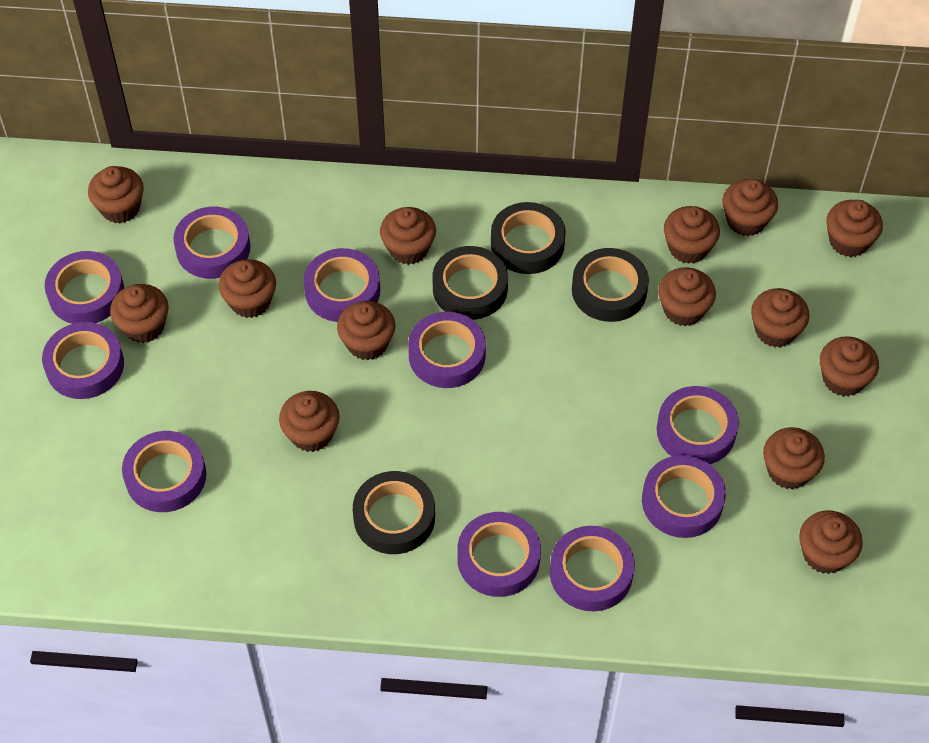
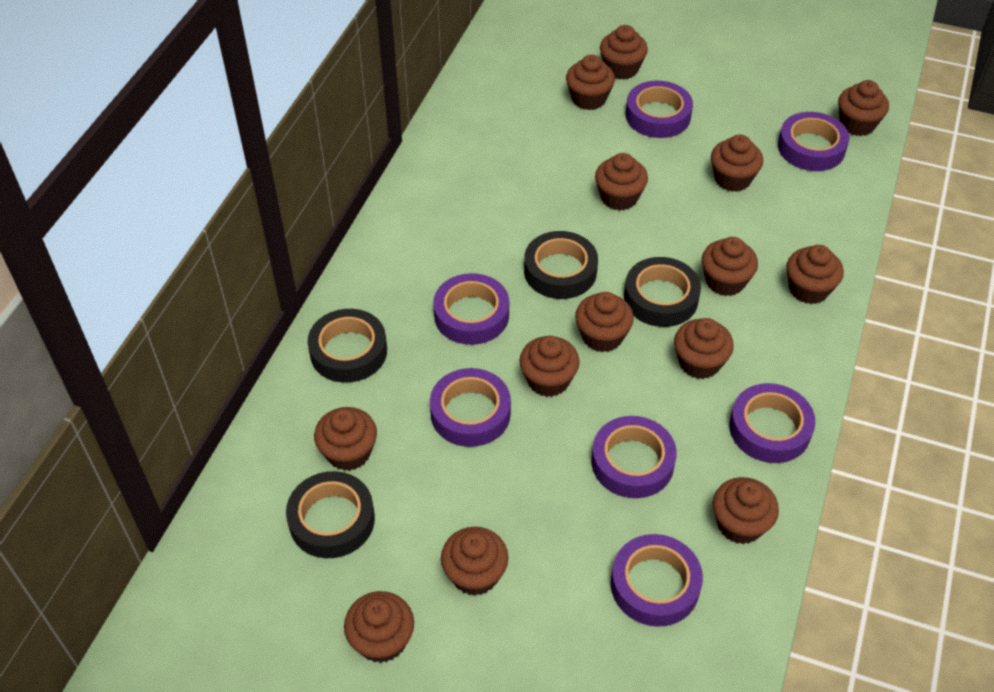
purple tape: [42,322,124,399] [45,251,124,324] [122,431,206,512] [173,207,251,279] [304,248,380,322] [408,312,486,388] [457,512,541,597] [550,526,635,611] [642,455,726,538] [657,386,739,464] = 10 -> [430,368,511,447] [433,273,509,345] [591,416,677,498] [611,534,703,627] [626,81,693,138] [729,383,815,463] [778,112,849,171] = 7

